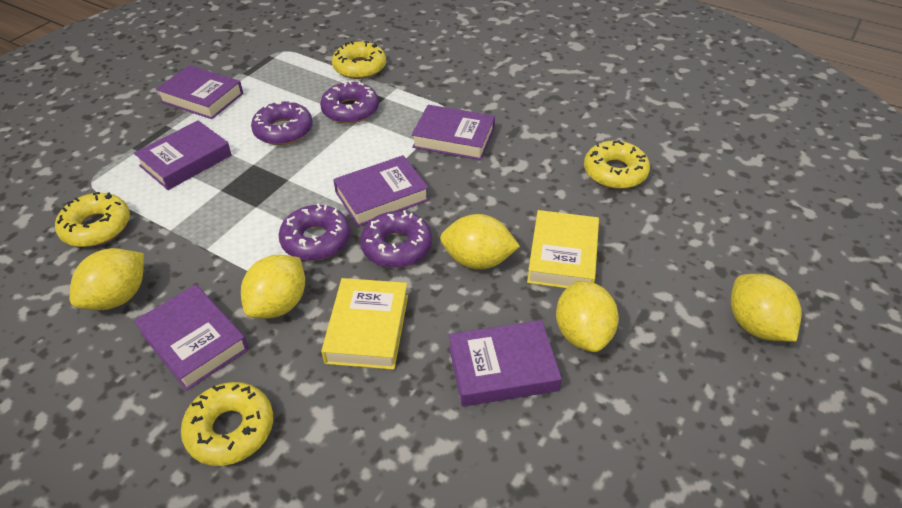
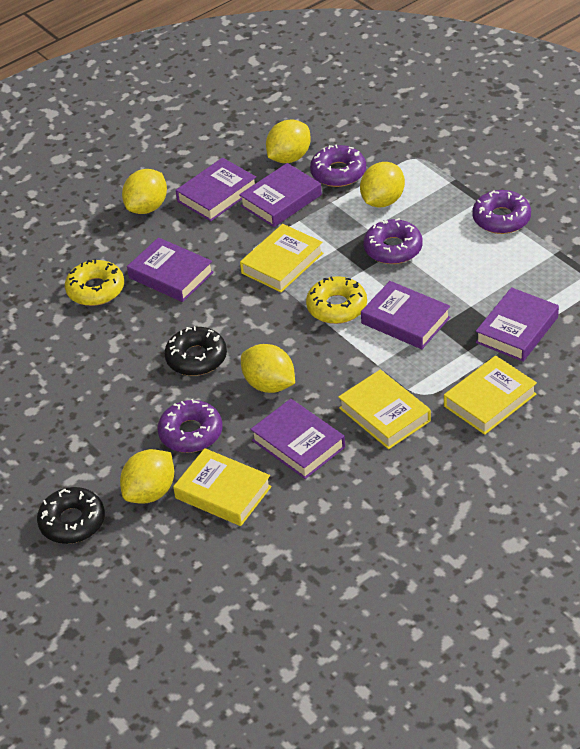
black donut: none = 0 -> [37,487,105,544] [164,326,227,376] = 2
yellow book: [321,278,408,370] [527,210,599,288] = 2 -> [173,448,272,526] [240,224,323,292] [338,370,431,449] [444,355,537,435] = 4
yellow donut: [55,192,130,247] [181,382,273,466] [332,41,386,79] [584,140,650,189] = 4 -> [65,259,124,306] [306,276,367,324] = 2

